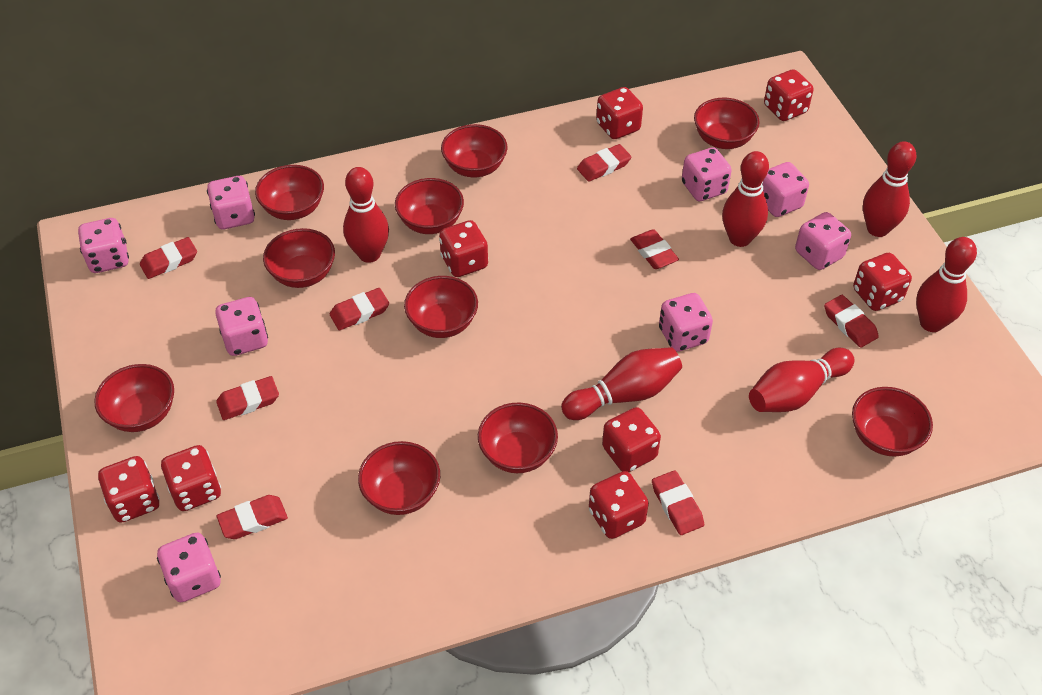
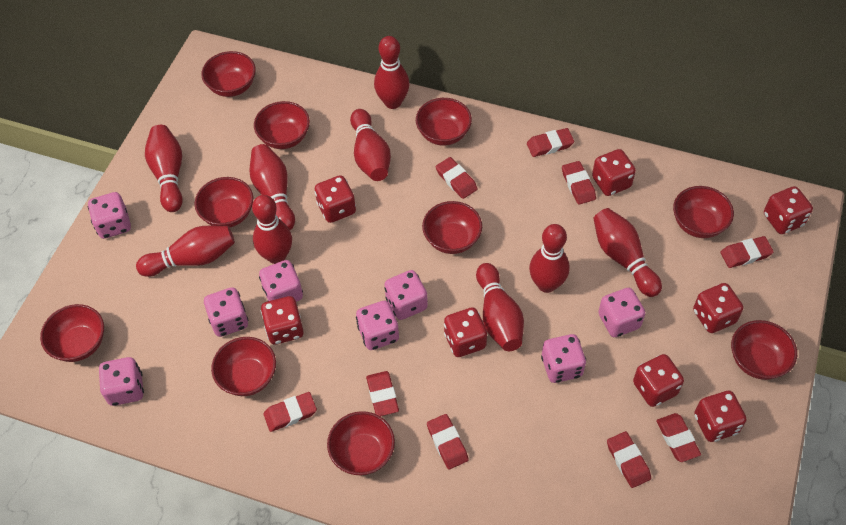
red bowling pin: [343,167,389,263] [561,347,682,420] [722,151,769,247] [749,348,855,412] [863,141,916,237] [916,237,977,332] = 6 -> [136,226,235,277] [145,125,183,212] [249,144,295,230] [252,195,292,264] [350,109,391,181] [374,36,410,109] [476,263,524,351] [529,224,570,293] [593,208,662,297] = 9
red eraser: [140,237,197,279] [216,376,279,420] [217,495,288,539] [330,288,389,330] [577,144,631,182] [630,229,679,269] [652,470,704,535] [824,295,879,348] = 8 -> [263,392,317,432] [366,371,399,416] [427,414,469,469] [436,157,478,199] [527,128,574,157] [562,161,596,205] [607,431,651,488] [656,413,701,462] [721,236,774,268] = 9

